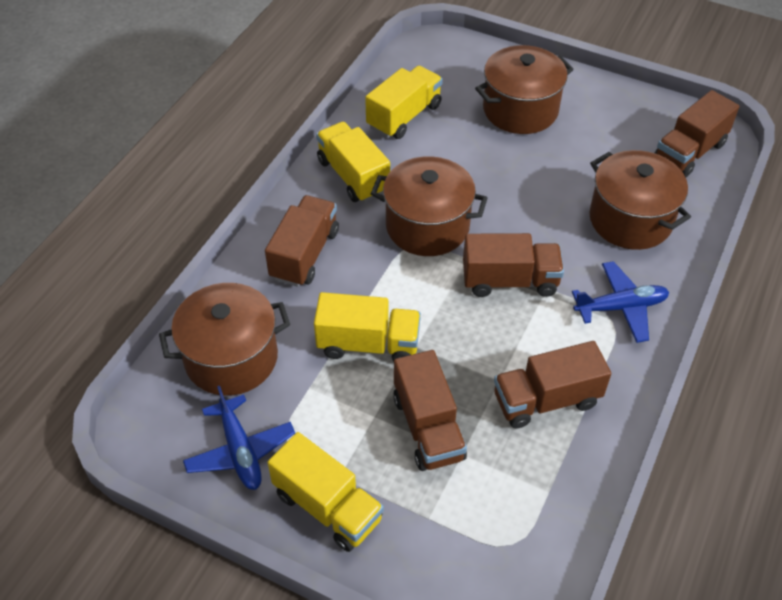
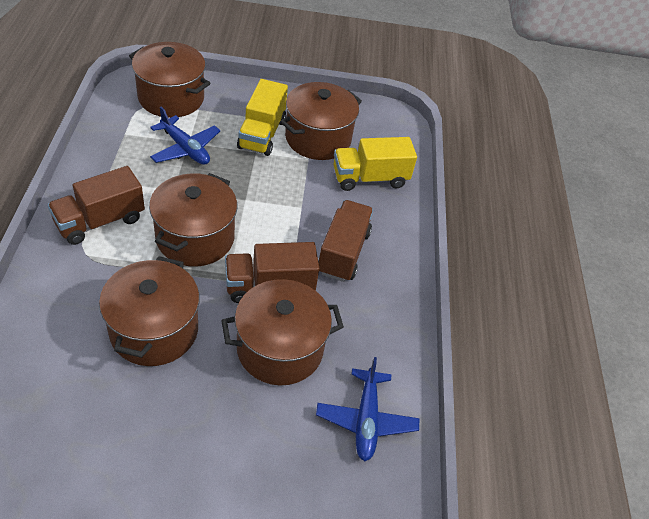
brown pot: [159,283,290,396] [371,156,488,256] [475,45,574,134] [589,150,691,250] = 4 -> [99,256,200,366] [129,42,211,118] [149,173,237,266] [221,279,344,385] [280,82,362,160] = 5
brown truck: [265,195,339,287] [393,350,467,471] [463,233,564,297] [494,341,611,429] [655,90,740,177] = 5 -> [48,166,145,245] [225,242,319,303] [318,200,373,282] = 3
yellow truck: [268,432,384,552] [314,292,421,361] [316,122,390,202] [365,66,443,139] = 4 -> [237,79,288,156] [333,137,417,191] = 2

